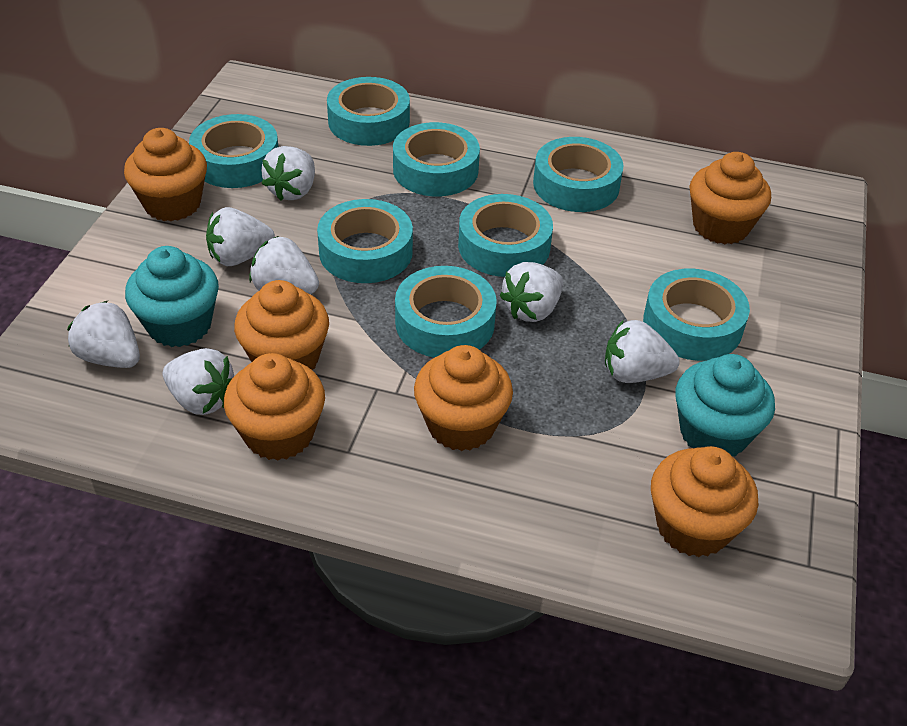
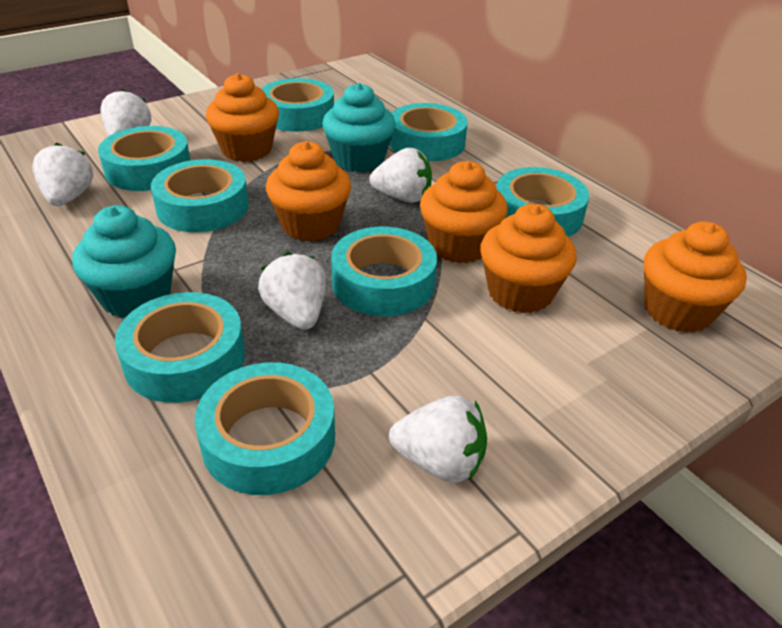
orange cupcake: [124,128,207,221] [224,353,325,461] [234,280,329,370] [414,345,513,451] [651,446,758,557] [689,152,771,245] = 6 -> [206,73,279,162] [266,141,351,241] [420,161,508,263] [480,204,577,313] [644,221,747,333] = 5
white strawberry: [67,301,140,368] [163,348,234,415] [206,207,275,266] [249,236,319,294] [261,146,315,201] [499,262,563,322] [605,320,680,383] = 7 -> [32,143,93,206] [101,89,152,136] [258,252,326,330] [369,148,432,203] [389,396,487,483] = 5

